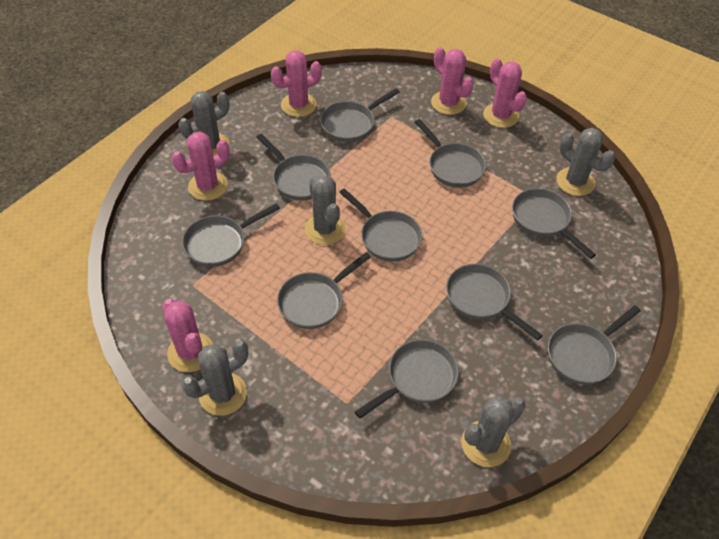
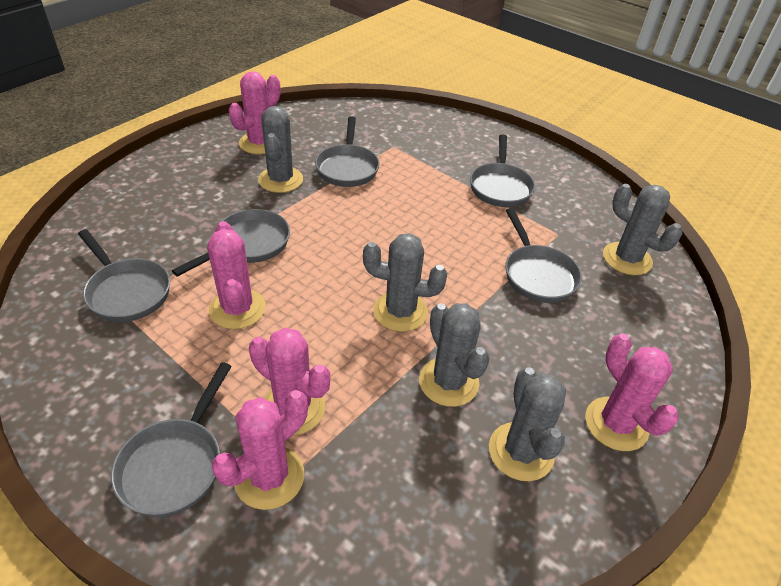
grey pan: [182,203,280,267] [256,134,331,201] [277,252,371,329] [320,88,400,142] [339,188,422,262] [355,339,459,419] [415,119,486,188] [446,264,543,341] [512,188,596,259] [548,305,641,385] = 10 -> [78,229,170,322] [111,362,232,517] [172,209,290,277] [315,117,380,187] [470,134,535,207] [505,208,582,303] = 6

